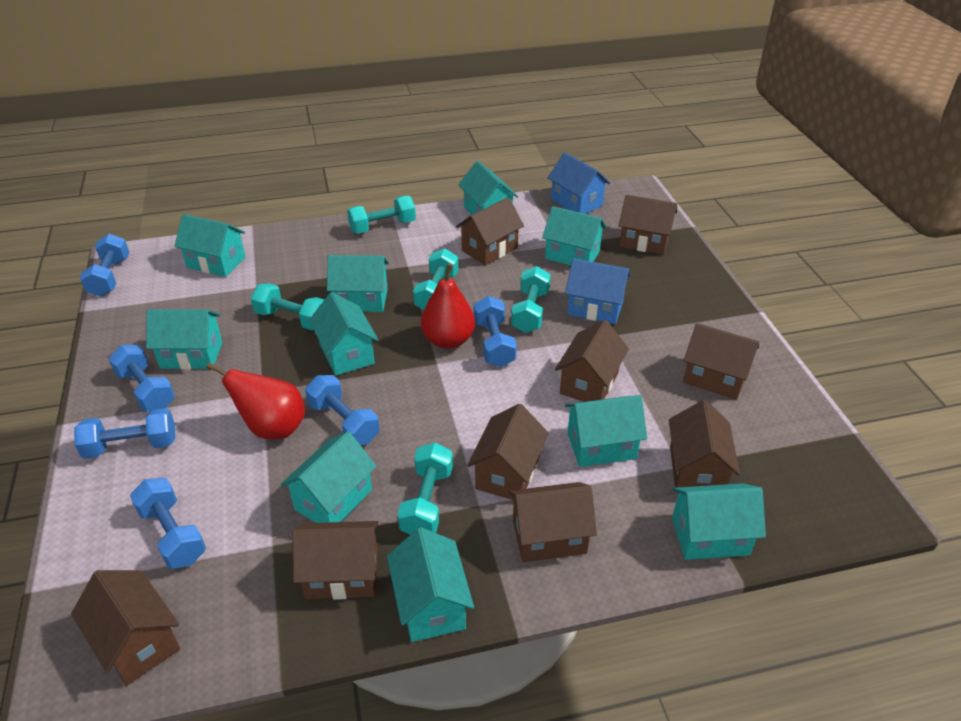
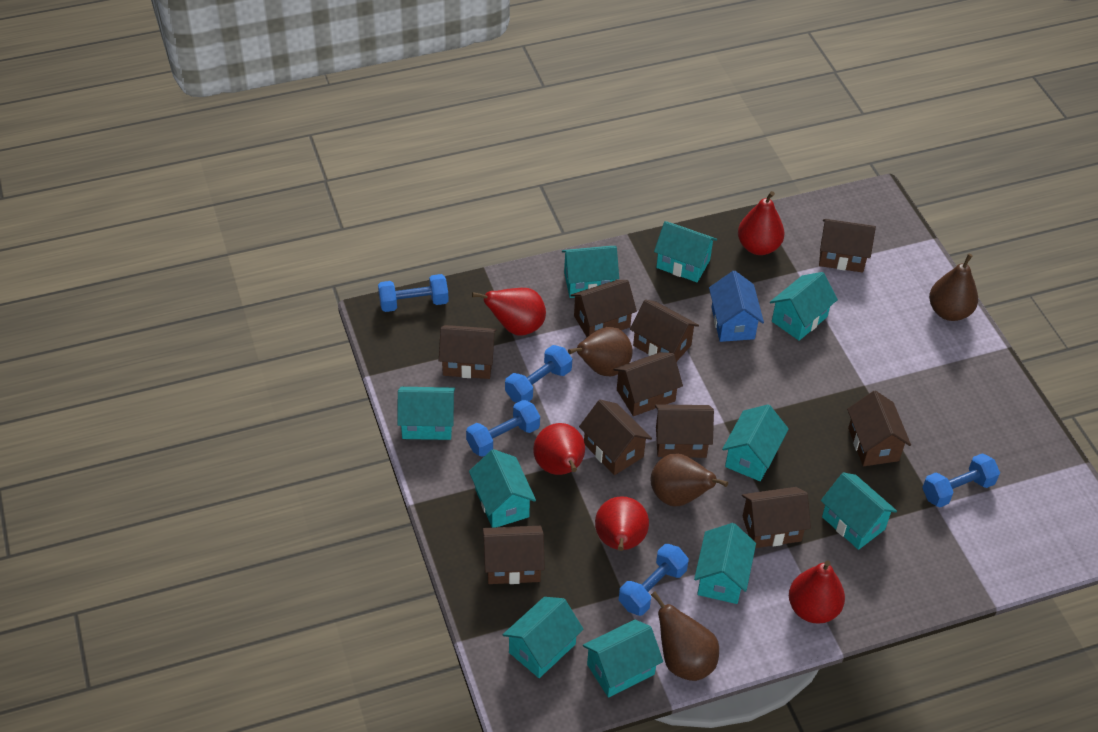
blue dumbbell: [74,408,175,459] [80,234,130,297] [108,345,175,412] [130,478,206,569] [305,375,380,445] [474,296,517,367] = 6 -> [378,274,449,312] [466,400,540,457] [505,345,572,403] [619,544,689,616] [922,453,1000,507] = 5
blue house: [547,152,610,214] [565,258,631,324] = 2 -> [709,271,764,342] = 1
brown house: [71,570,180,686] [292,521,379,600] [456,197,524,265] [467,404,548,500] [509,482,597,562] [555,320,629,402] [619,195,677,255] [669,400,740,493] [683,323,759,399] = 9 -> [439,325,497,379] [483,526,545,584] [570,280,637,337] [579,400,652,475] [613,352,683,416] [630,299,699,362] [655,404,714,458] [742,487,811,548] [819,219,876,273] [847,391,911,466] = 10
brown pear: none = 0 -> [568,327,633,376] [651,453,728,506] [651,591,719,681] [929,254,978,321] = 4
red pear: [207,362,305,439] [421,263,475,349] = 2 -> [472,288,546,336] [533,423,585,475] [595,496,649,551] [738,191,785,255] [789,560,845,624] = 5
turquoise dumbbell: [251,283,324,330] [347,196,416,234] [397,442,453,535] [413,248,458,310] [511,266,551,333] = 5 -> none = 0

